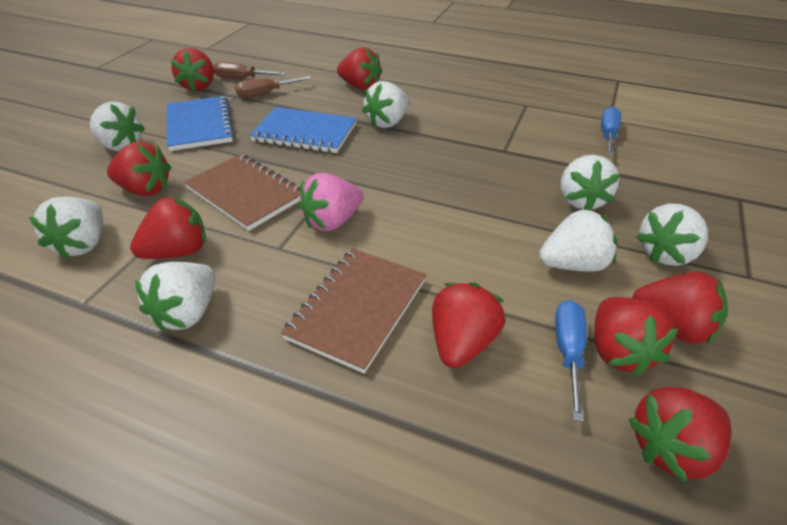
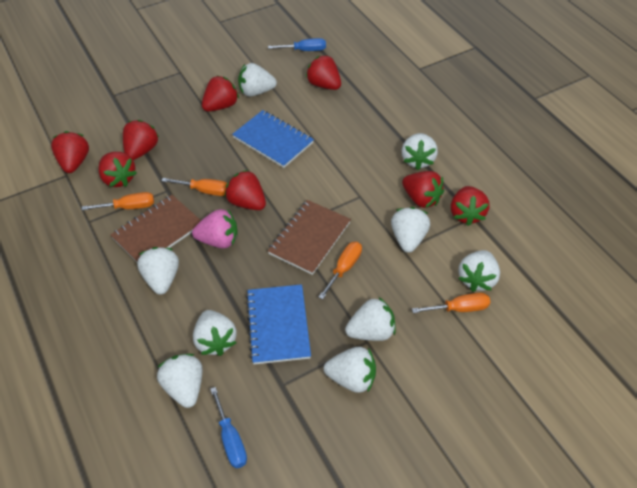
brown screwdriver: [213,62,286,79] [235,76,312,98] = 2 -> none = 0
orange screwdriver: none = 0 -> [82,192,154,210] [162,178,227,196] [319,242,362,299] [412,293,490,313] = 4
white strawberry: [29,197,103,259] [90,101,145,151] [135,262,215,332] [362,81,409,128] [539,209,617,272] [561,155,620,210] [636,204,708,266] = 7 -> [137,247,179,295] [157,354,203,408] [193,310,236,356] [238,63,277,96] [324,347,376,393] [345,297,396,341] [391,207,430,253] [402,133,438,170] [458,250,500,292] = 9

